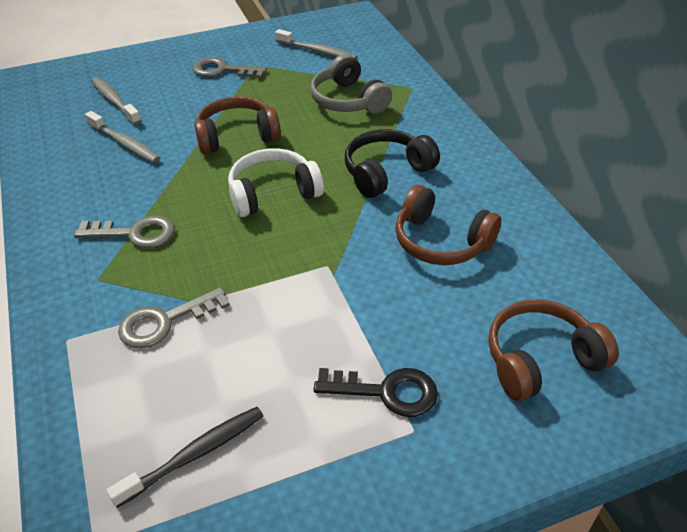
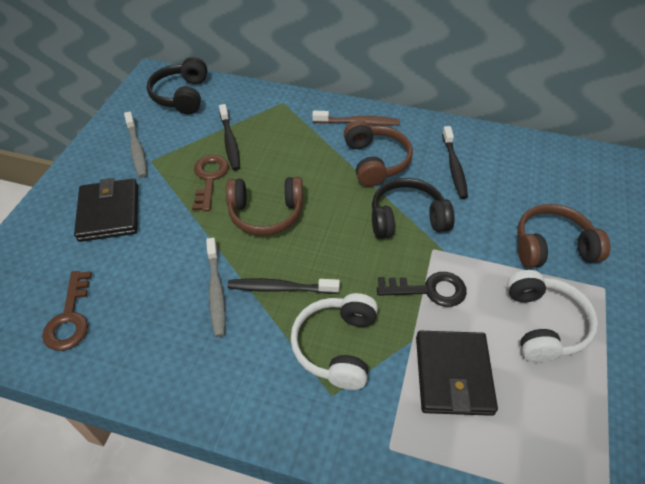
black headphones: [345,129,440,198] = 1 -> [147,57,207,114] [372,178,455,239] = 2
black toothbrush: [106,407,264,508] = 1 -> [219,104,240,171] [228,278,340,294] [442,126,468,199] = 3
black wallet: none = 0 -> [74,178,138,242] [416,331,498,416] = 2
brown key: none = 0 -> [42,271,92,351] [192,155,229,211] = 2
brown toothbrush: none = 0 -> [312,110,400,126] = 1
grey headphones: [310,54,392,114] = 1 -> none = 0
grey key: [74,216,175,248] [118,287,230,349] [192,57,267,78] = 3 -> none = 0
grey toothbrush: [85,111,160,163] [91,77,141,125] [275,29,357,59] = 3 -> [124,111,147,178] [206,238,226,337] = 2
white headphones: [228,148,324,217] = 1 -> [291,293,378,390] [507,270,598,363] = 2

